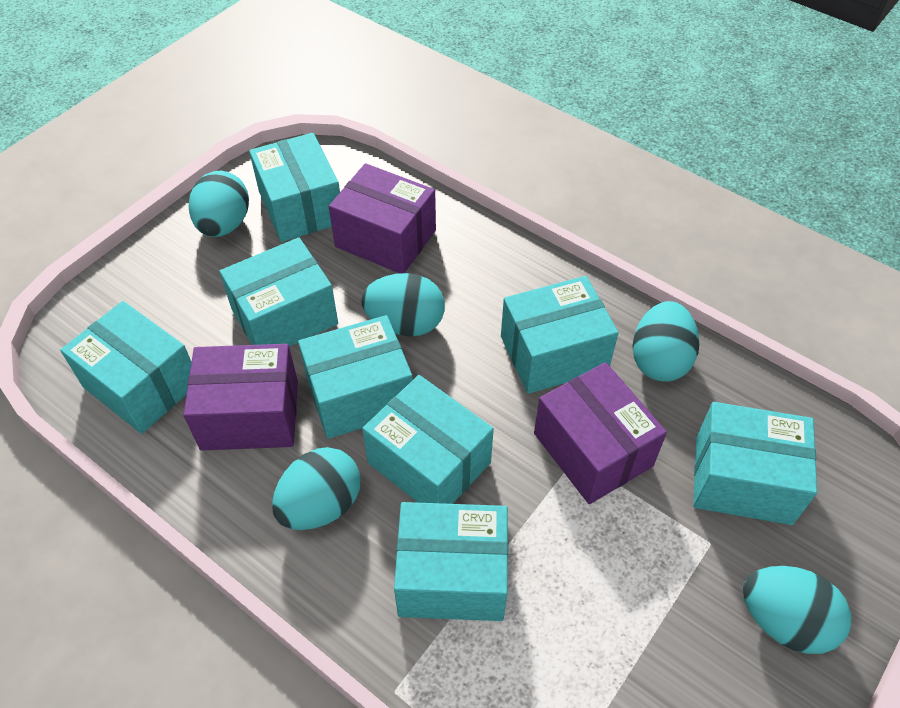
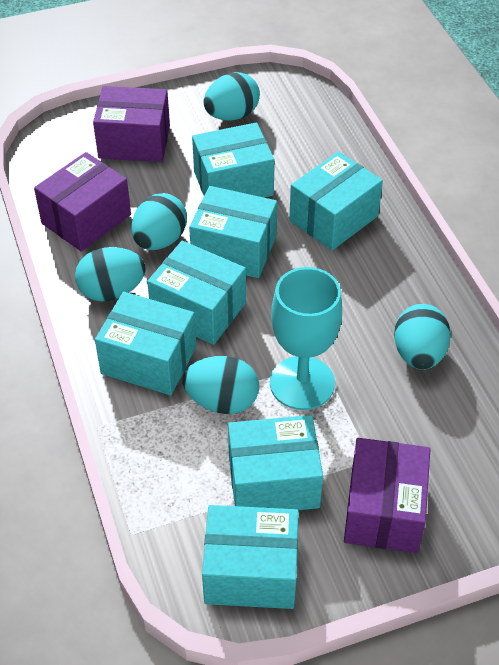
turquoise box: [60,301,191,434] [219,237,338,347] [249,133,340,242] [298,315,413,439] [362,375,494,504] [394,502,508,621] [501,276,619,394] [693,402,817,525] = 8 -> [95,292,197,395] [147,241,246,345] [189,186,277,278] [192,122,275,198] [202,505,299,609] [228,415,323,510] [289,151,383,250] = 7
turquoise goblet: none = 0 -> [270,267,342,410] = 1

